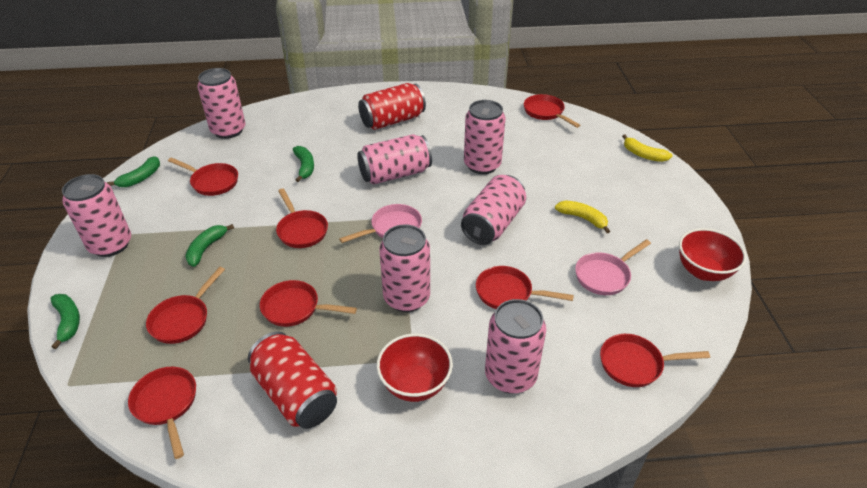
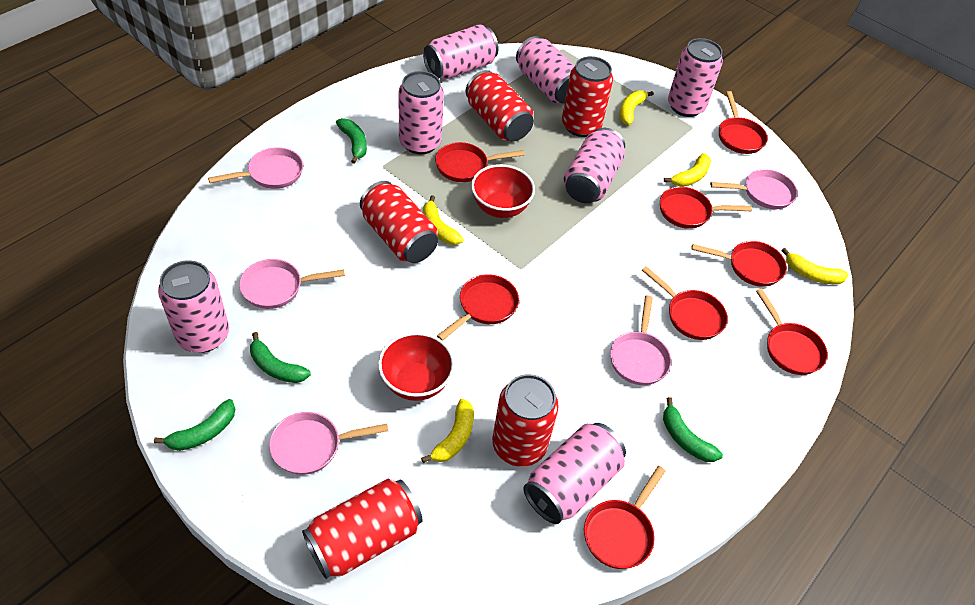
pink pan: [339,204,422,243] [575,239,651,295] = 2 -> [208,147,303,189] [239,259,345,309] [269,412,388,475] [610,295,671,385] [710,169,797,209] = 5
red can: [248,332,337,429] [358,83,426,130] = 2 -> [302,479,422,579] [360,181,438,263] [465,70,534,142] [492,374,559,467] [562,56,613,137] = 5
yellow banana: [555,200,610,233] [622,134,672,162] = 2 -> [421,399,474,463] [423,195,464,245] [620,90,654,125] [664,153,711,187] [781,248,848,284] = 5

